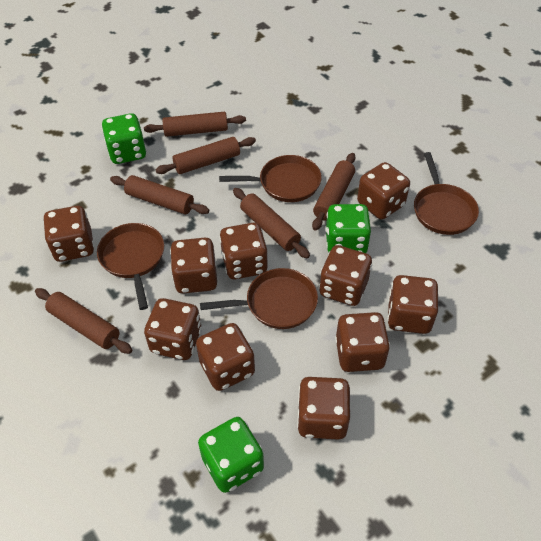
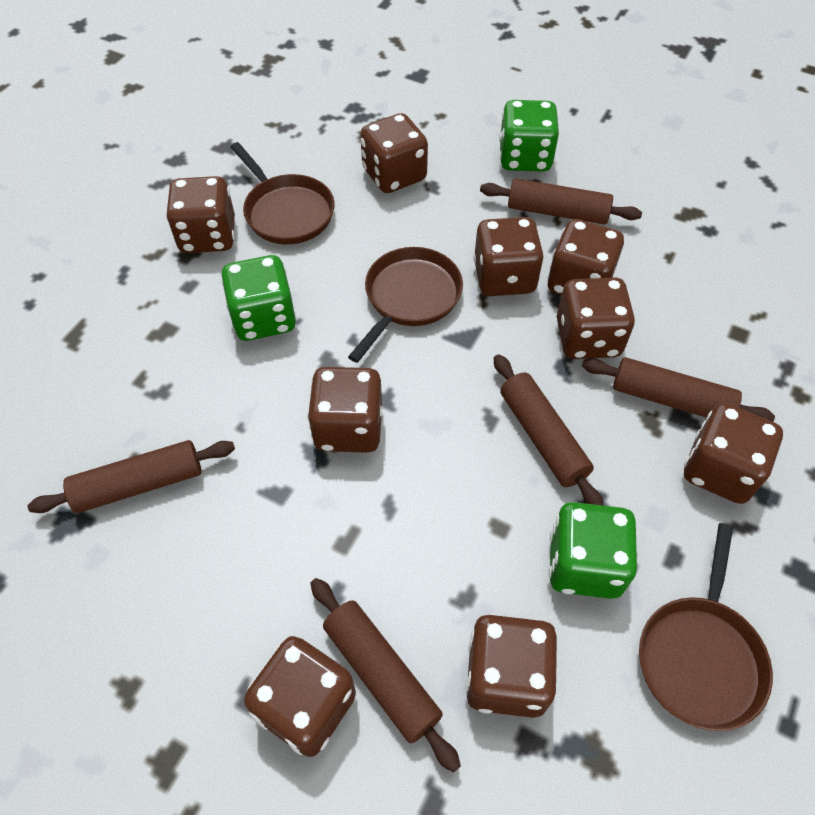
brown dice: [43,206,94,262] [144,298,202,360] [170,238,217,294] [196,323,255,391] [219,223,268,279] [297,377,350,440] [319,245,372,306] [335,312,390,372] [357,162,410,219] [387,275,438,334] = 10 -> [166,176,235,253] [244,636,356,757] [307,367,382,453] [360,113,428,193] [465,614,557,718] [473,217,544,296] [547,219,624,295] [557,277,635,359] [684,403,783,504] = 9
brown pan: [97,223,164,310] [200,268,318,329] [219,155,322,202] [414,152,479,235] = 4 -> [231,142,335,244] [348,247,463,363] [639,523,773,731] = 3
brown rolling pin: [35,288,132,354] [110,175,209,214] [144,112,246,137] [156,137,256,174] [233,188,310,258] [312,153,356,231] = 6 -> [28,440,235,513] [311,578,461,772] [480,178,642,225] [494,354,604,506] [582,357,775,422] = 5

